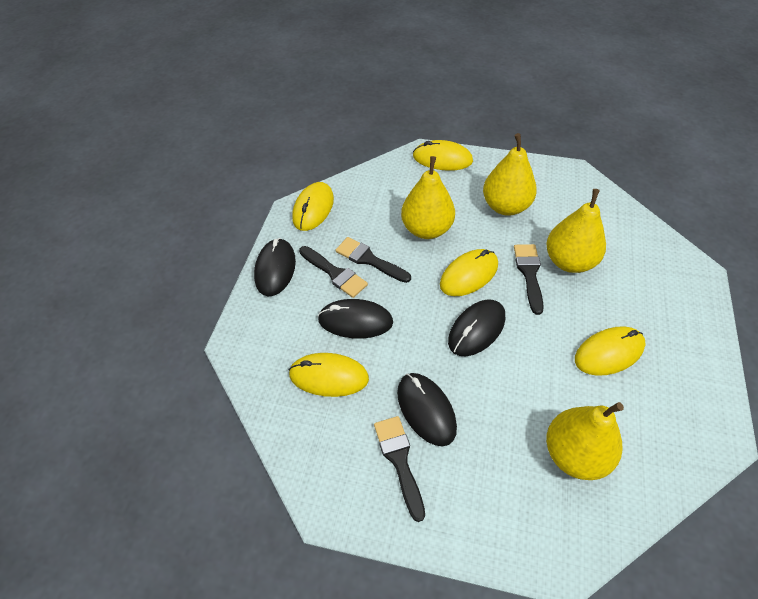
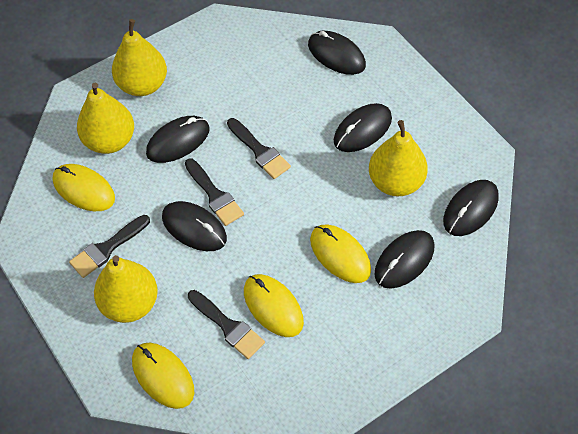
black mouse: [254,238,296,297] [318,299,393,339] [397,373,457,446] [448,299,505,356] = 4 -> [146,116,209,163] [162,201,227,251] [308,31,366,75] [334,103,392,152] [374,230,434,289] [443,180,499,236] = 6
yellow mouse: [289,353,369,397] [292,182,334,231] [413,140,473,171] [440,249,498,296] [575,326,646,376] = 5 -> [52,164,115,211] [132,343,194,409] [244,274,304,337] [310,225,371,283] = 4

